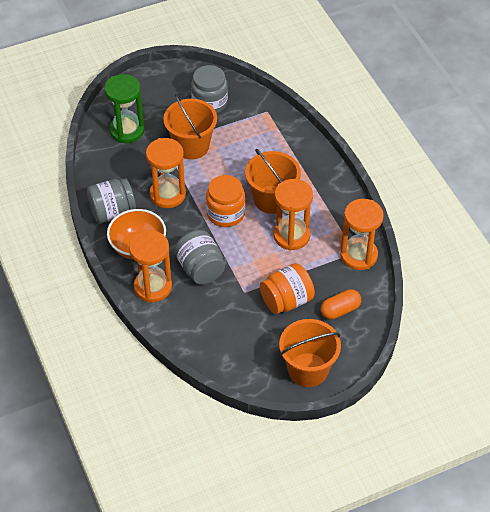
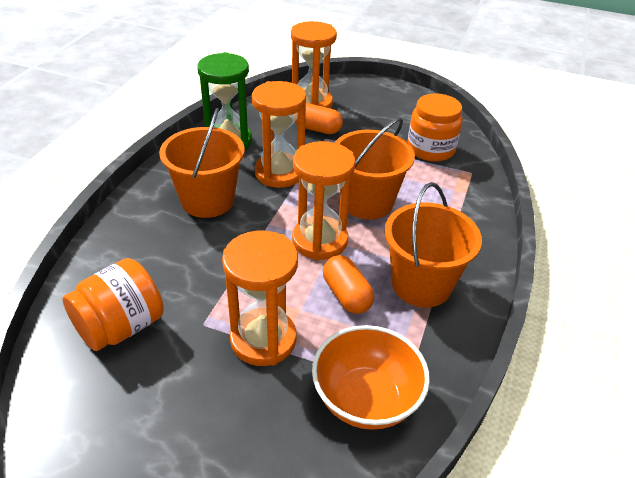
grey jar: [87,179,136,223] [174,230,225,285] [191,65,228,113] = 3 -> none = 0
orange capsule: [321,289,361,320] = 1 -> [295,103,343,134] [323,255,374,314] = 2

